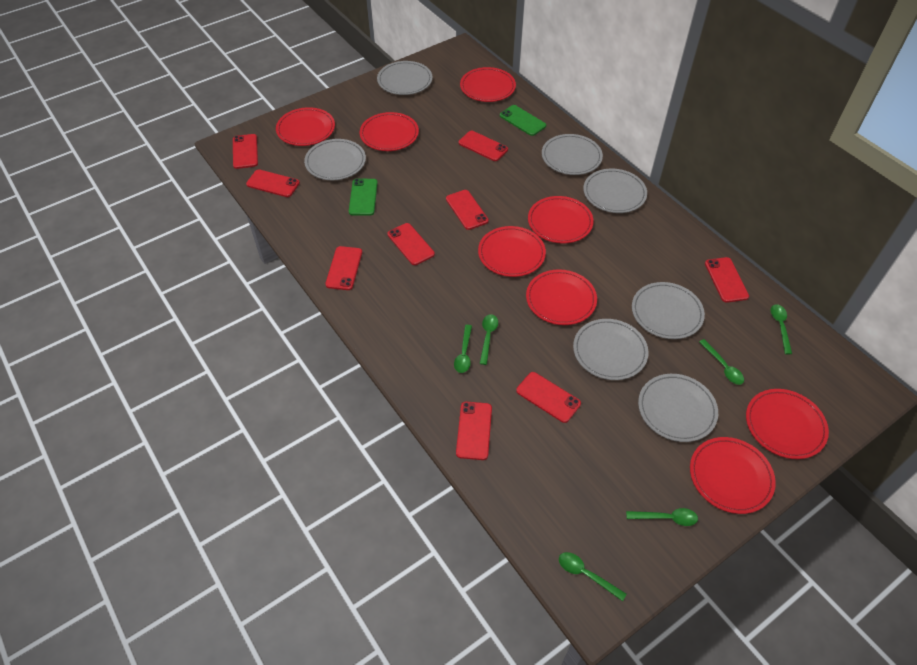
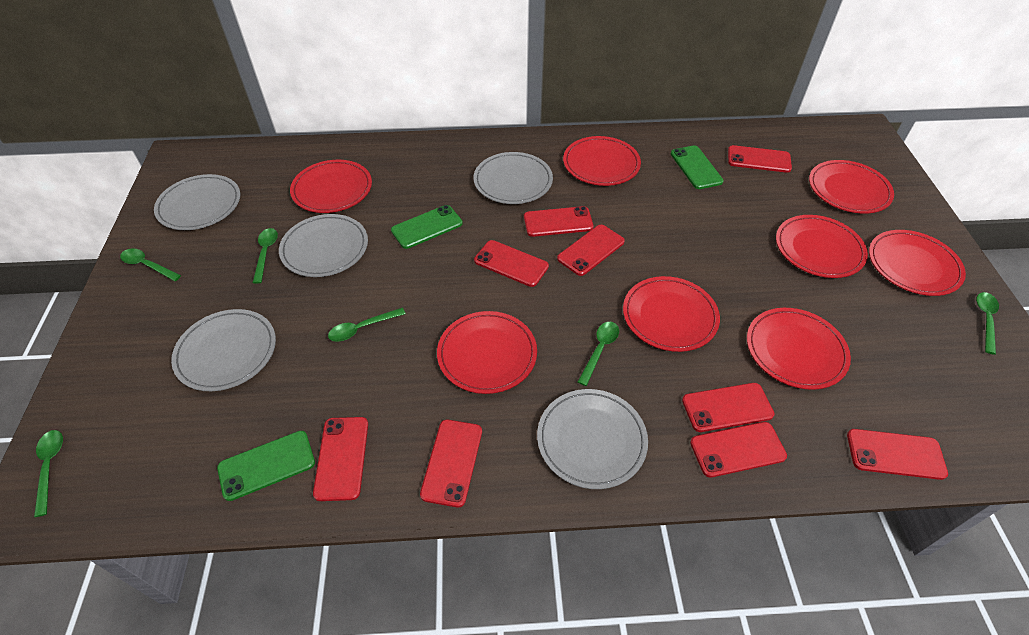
green phone: [349,179,378,216] [500,105,546,136] = 2 -> [217,431,315,501] [391,205,463,249] [671,145,724,189] = 3
grey plate: [304,139,366,180] [377,61,433,95] [542,134,603,175] [573,319,649,380] [583,169,647,213] [632,282,705,339] [638,374,718,442] = 7 -> [154,174,240,230] [171,309,276,391] [279,214,368,277] [473,152,553,204] [537,389,648,489] = 5

